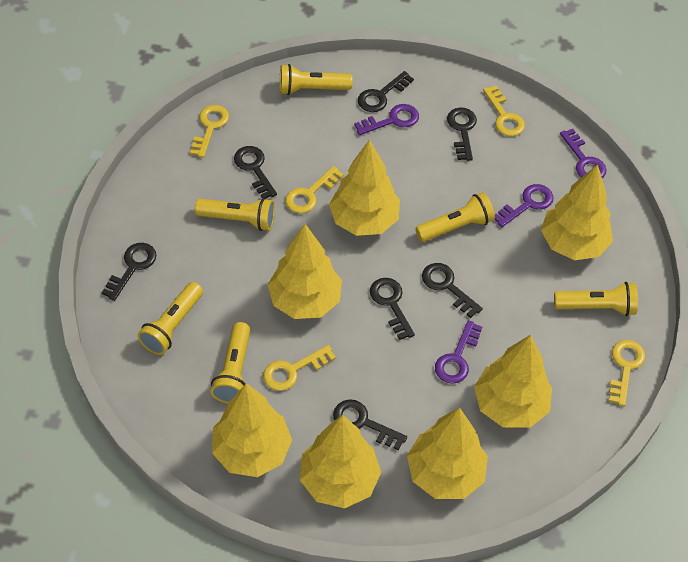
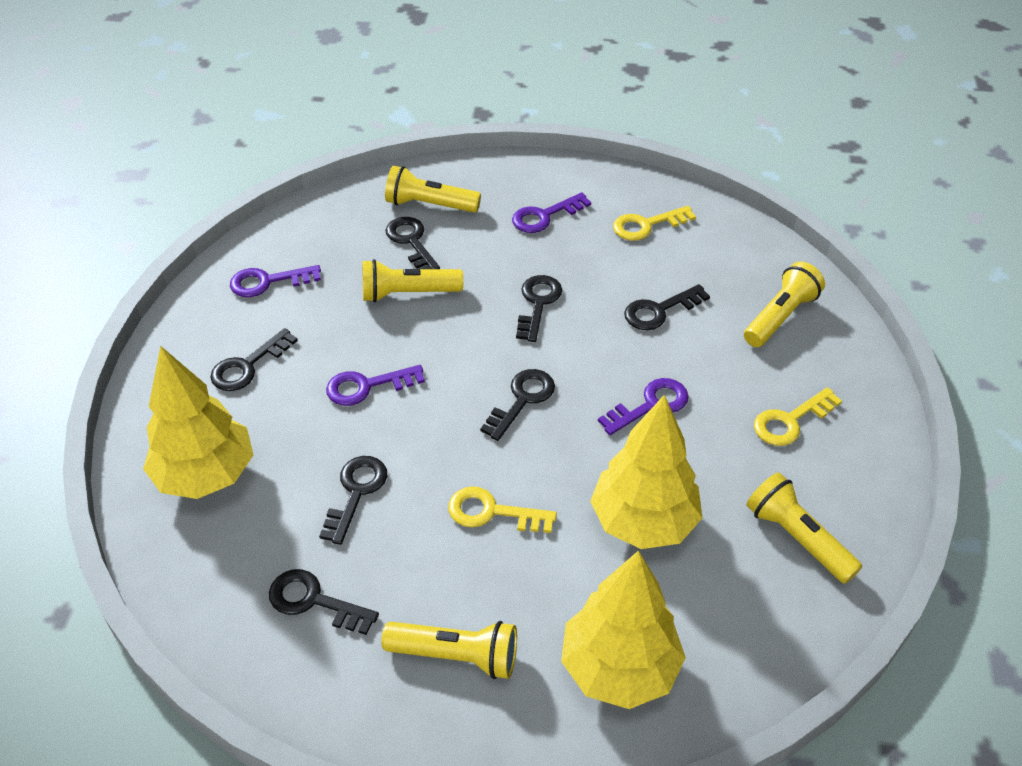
yellow flashlight: [137,282,203,355] [195,198,275,231] [211,322,251,403] [279,64,353,95] [415,192,495,242] [554,282,638,316] = 6 -> [362,259,463,302] [381,621,517,679] [385,166,481,213] [744,262,825,347] [747,472,862,584] = 5
yellow key: [190,105,229,158] [263,345,336,391] [285,166,344,213] [483,86,525,136] [609,340,646,406] = 5 -> [448,486,557,533] [613,206,696,241] [754,387,842,446] = 3
yellow tree: [212,383,292,477] [268,224,342,319] [300,415,381,508] [329,139,400,236] [407,408,488,499] [474,335,552,428] [541,164,613,260] = 7 -> [143,346,253,499] [561,550,686,709] [590,395,703,549] = 3

